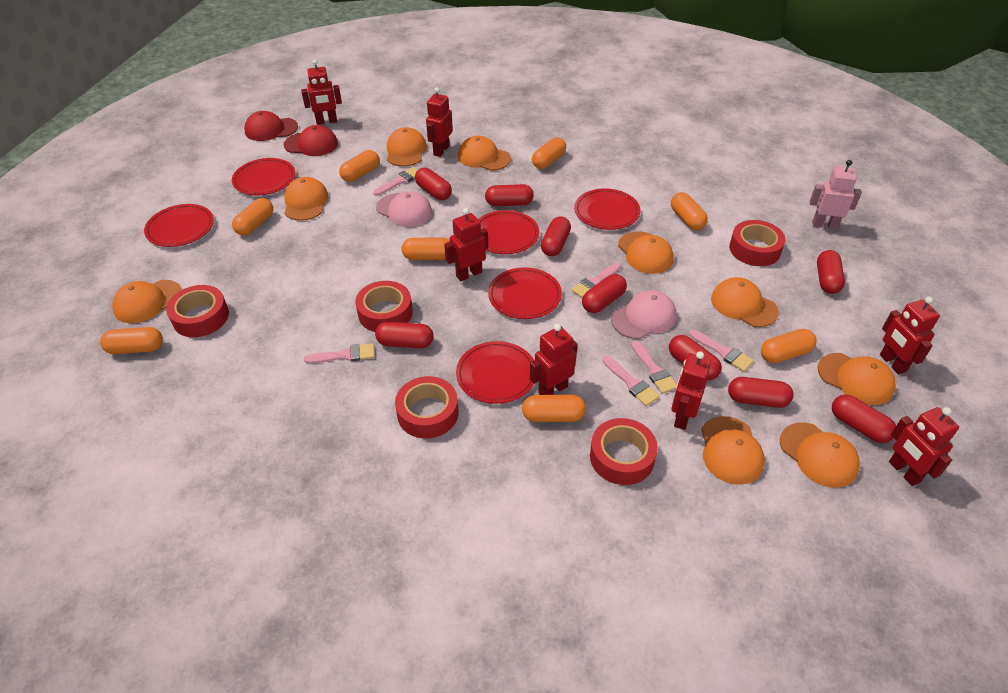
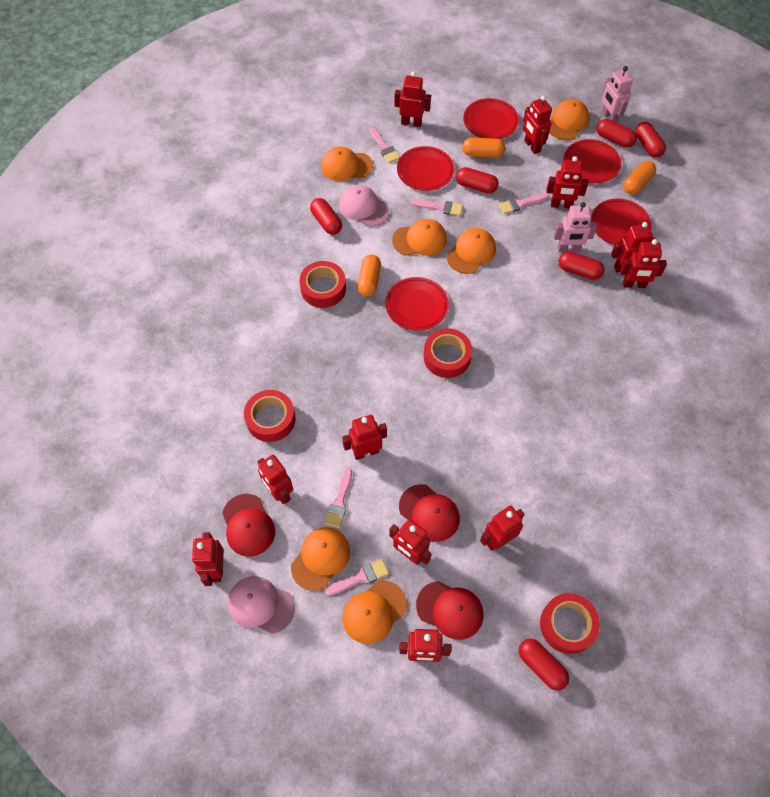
orange cap: [112,280,182,323] [284,177,328,221] [387,127,427,167] [458,136,511,171] [618,231,674,274] [701,416,765,485] [711,277,779,327] [780,422,860,488] [818,353,896,405] = 9 -> [291,527,350,591] [321,146,373,181] [342,580,407,644] [392,219,447,256] [447,228,496,274] [549,99,590,140] = 6
orange capsule: [100,327,163,354] [232,198,273,236] [339,150,380,182] [402,237,450,260] [522,395,586,422] [532,137,566,169] [671,192,708,230] [761,329,817,363] = 8 -> [357,254,381,296] [462,137,505,157] [623,161,656,195] = 3
pink brush: [304,343,375,363] [373,167,418,196] [571,263,621,298] [602,356,660,406] [631,340,677,394] [689,329,754,372] = 6 -> [324,468,352,528] [325,559,389,596] [369,127,400,163] [411,199,463,216] [499,193,549,214] = 5
pink robot: [810,160,862,230] = 1 -> [553,202,597,252] [602,66,633,123] = 2
red cap: [244,111,298,141] [284,125,338,156] = 2 -> [222,494,275,556] [399,484,460,542] [416,581,484,640] = 3
red capsule: [375,322,434,348] [415,168,452,200] [485,184,534,206] [541,216,571,257] [582,274,627,313] [669,335,722,381] [728,377,794,408] [817,250,845,294] [832,394,896,443] = 9 -> [310,198,342,235] [456,167,499,193] [519,639,569,690] [558,252,605,280] [597,119,637,148] [635,122,666,158] = 6
red plate: [144,204,214,247] [232,158,296,195] [456,341,534,404] [478,210,539,254] [488,267,562,319] [574,188,640,230] = 6 -> [386,277,449,331] [397,146,454,191] [463,98,519,139] [564,139,621,183] [591,198,651,245] = 5
red robot: [301,60,342,125] [426,87,453,157] [444,208,488,281] [530,324,578,395] [671,351,711,430] [880,297,940,374] [889,407,959,486] = 7 -> [192,532,224,586] [257,455,293,504] [342,415,387,460] [389,519,431,565] [395,72,431,127] [399,629,451,662] [480,505,524,551] [523,95,552,154] [546,156,588,209] [611,222,655,273] [620,239,667,288] = 11
red tape: [166,285,229,337] [355,281,413,332] [395,376,459,438] [590,418,658,485] [729,220,785,266] = 5 -> [244,390,296,442] [299,261,346,308] [424,328,472,378] [540,593,600,654] = 4

